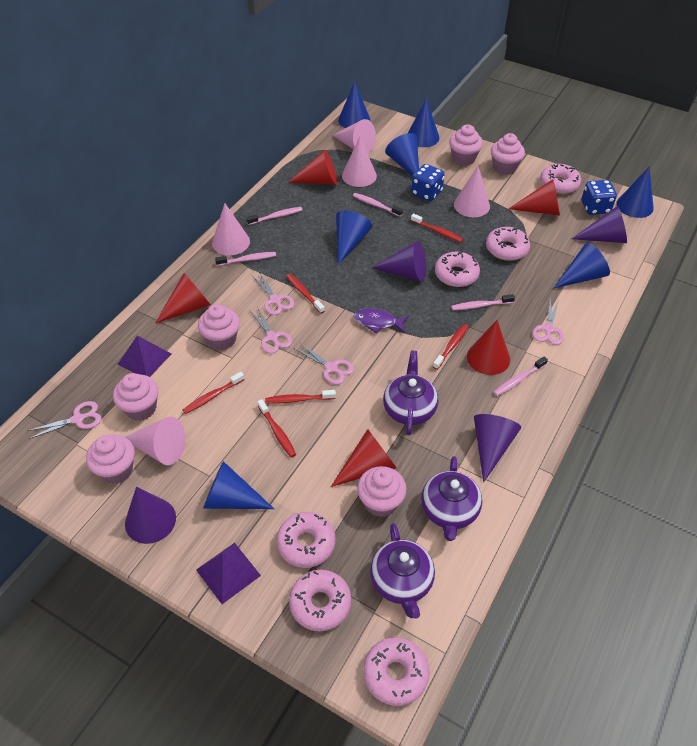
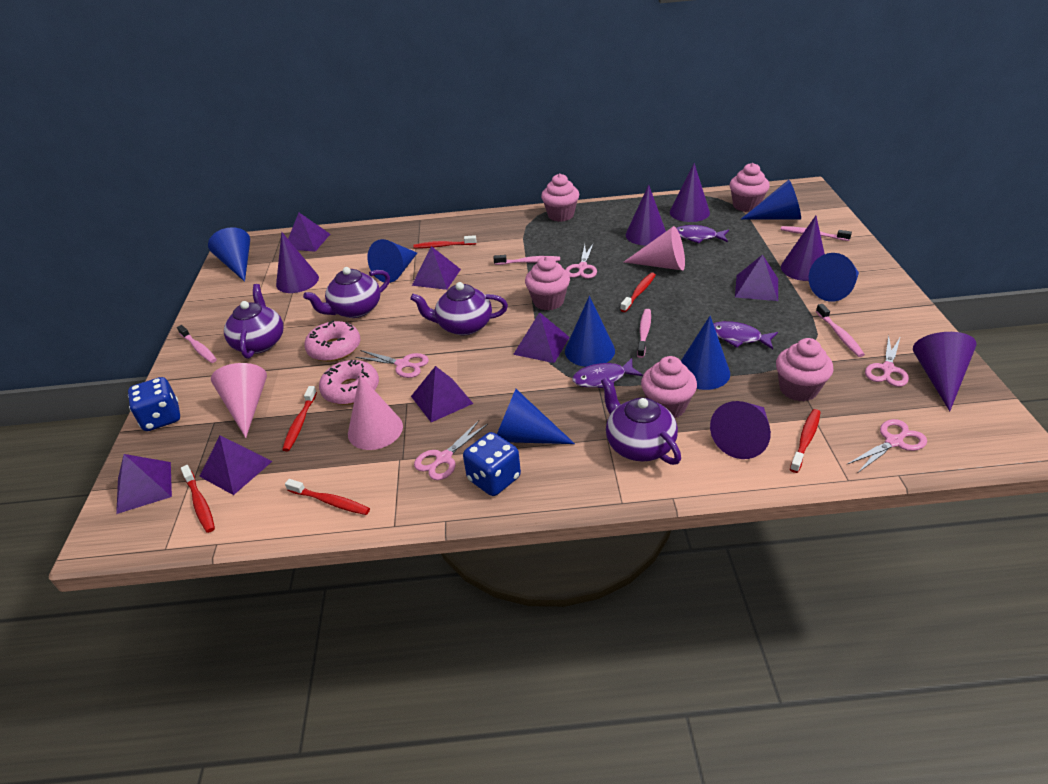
pink cone: [125,417,185,465] [212,203,250,255] [332,119,376,154] [342,137,377,187] [454,167,490,217] = 5 -> [211,363,267,438] [348,375,403,450] [624,226,685,271] = 3
pink cupcake: [86,435,135,484] [113,373,159,421] [198,304,240,350] [357,466,407,517] [449,124,483,166] [491,133,525,175] = 6 -> [525,256,570,311] [541,174,579,222] [641,356,697,418] [730,163,770,212] [776,338,833,401] = 5
pink donut: [277,512,336,568] [289,570,351,631] [363,637,429,706] [435,251,480,287] [486,227,530,261] [540,164,581,194] = 6 -> [304,320,360,362] [319,360,379,405] = 2
purple cone: [125,487,176,544] [371,241,426,281] [474,414,521,483] [572,206,627,243] = 4 -> [276,232,319,293] [626,185,666,245] [670,163,710,222] [710,401,771,459] [781,216,825,281] [913,332,977,411] = 6
purple fish: [354,308,409,334] = 1 -> [572,358,643,388] [677,225,729,243] [713,321,778,349] = 3
purple pyramid: [118,336,171,377] [196,543,261,604] = 2 -> [116,454,172,514] [199,435,272,495] [288,213,330,252] [411,366,474,422] [412,246,461,290] [513,312,569,363] [735,254,778,301] = 7
purple teapot: [370,523,435,619] [383,351,438,436] [421,456,482,541] = 3 -> [224,284,284,359] [303,267,390,318] [410,282,508,335] [601,377,681,465] = 4
red cone: [155,273,211,323] [288,150,337,185] [331,429,397,487] [467,320,510,375] [509,179,560,216] = 5 -> none = 0

